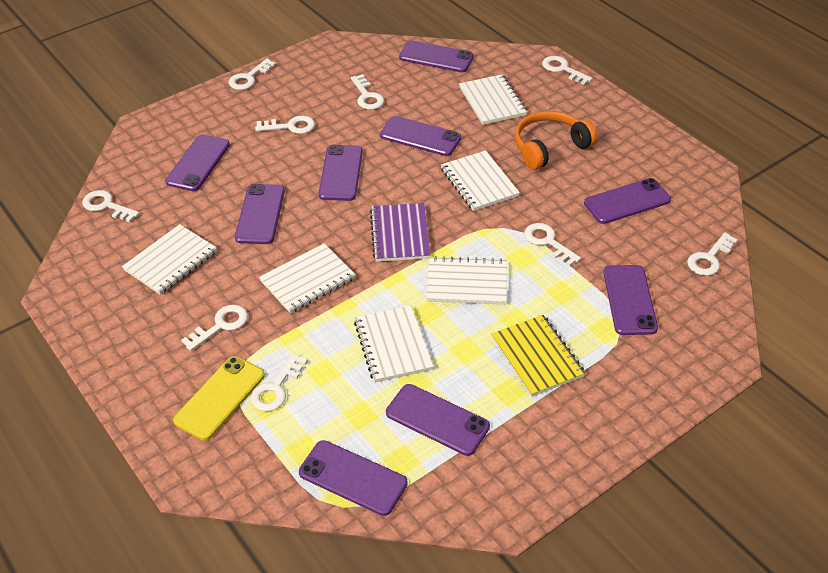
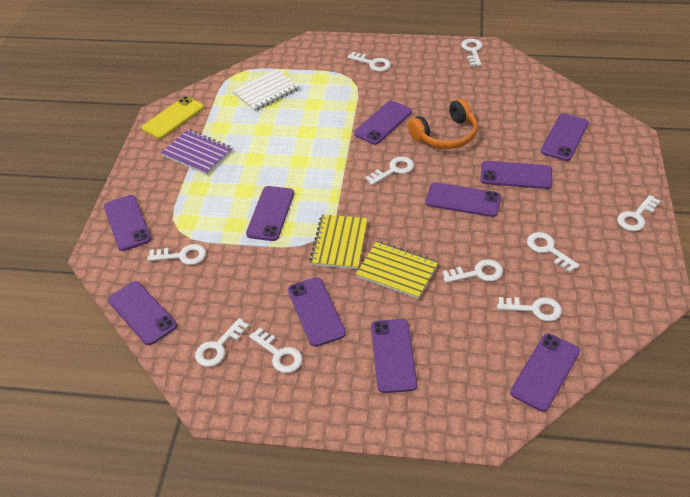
purple phone: [165,134,230,191] [235,184,285,244] [299,440,408,516] [319,145,363,201] [380,116,461,156] [386,384,490,456] [399,40,474,72] [584,178,671,224] [603,265,658,335] = 9 -> [104,195,151,251] [108,281,177,345] [246,186,294,241] [288,277,346,347] [354,101,412,145] [371,319,417,393] [426,182,501,217] [480,161,552,189] [510,334,580,412] [541,113,589,161] = 10
white key: [82,190,140,223] [181,305,248,351] [229,59,276,90] [250,354,308,412] [255,116,315,134] [351,74,384,110] [524,223,581,266] [542,56,592,85] [687,233,738,276] = 9 -> [147,244,206,265] [195,318,249,367] [249,328,303,373] [347,52,391,72] [365,156,414,185] [442,259,503,283] [461,39,482,66] [497,297,562,322] [527,232,580,273] [617,195,661,231] = 10
white notebook: [122,224,217,295] [259,243,356,313] [354,306,433,382] [426,256,507,305] [441,150,520,211] [459,74,527,125] = 6 -> [233,69,299,111] = 1
yellow notebook: [491,315,586,397] = 1 -> [309,214,368,269] [356,241,438,299] = 2

